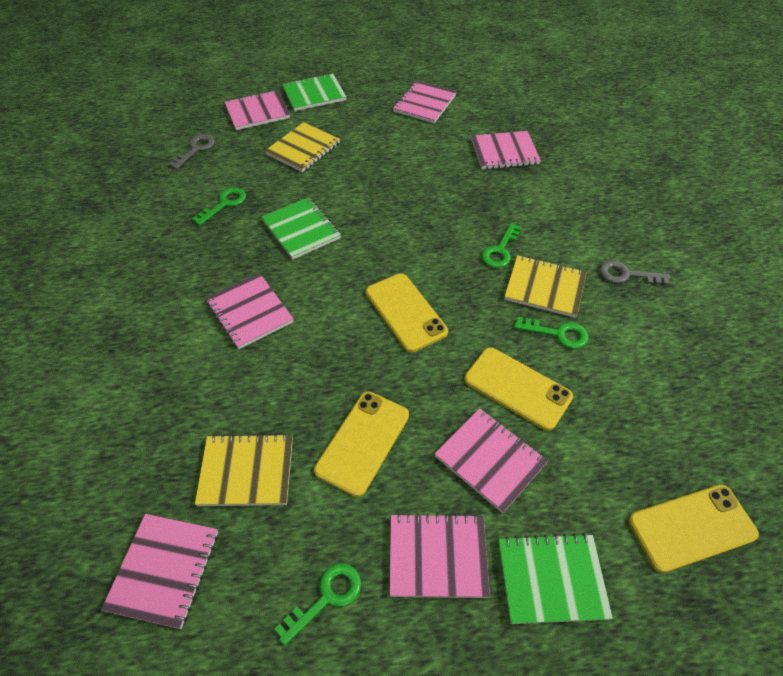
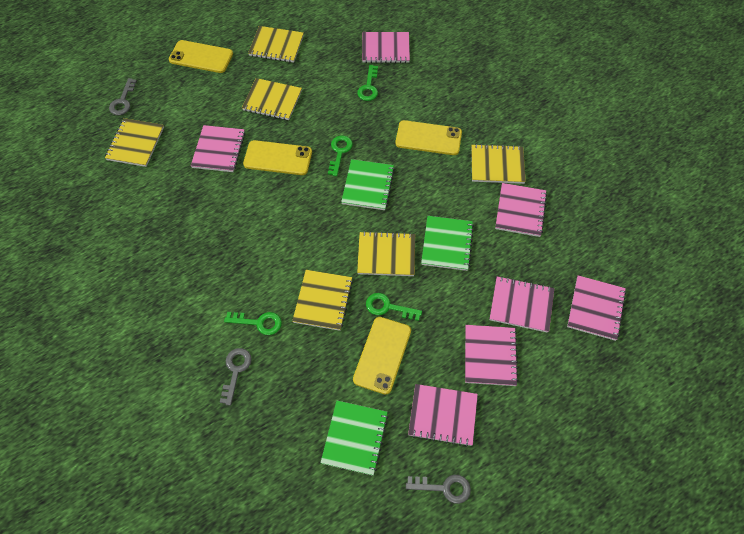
grey key: [169,134,215,169] [600,260,670,285] = 2 -> [109,78,137,115] [220,348,252,406] [406,475,471,504] = 3
yellow notebook: [195,433,293,506] [265,122,340,172] [504,255,587,318] = 3 -> [105,118,164,167] [242,78,302,120] [248,26,304,63] [292,270,353,331] [357,231,415,276] [471,144,526,184] = 6

